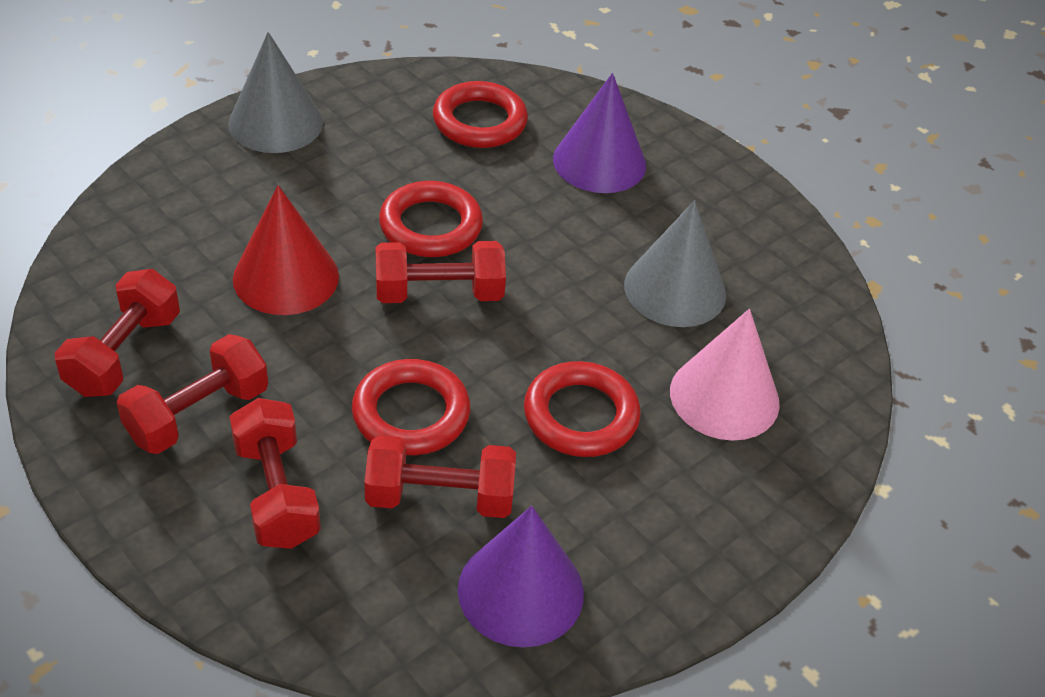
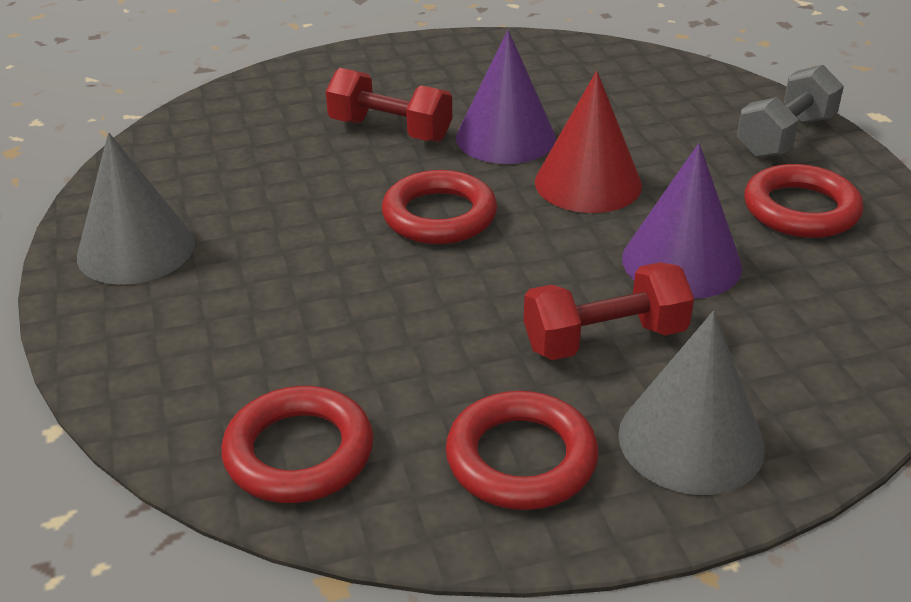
grey dumbbell: none = 0 -> [737,65,844,158] = 1
pink cone: [670,309,780,441] = 1 -> none = 0
red dumbbell: [55,269,180,397] [116,334,268,454] [230,398,321,549] [364,435,516,518] [376,241,506,303] = 5 -> [326,68,452,142] [524,262,694,360] = 2

